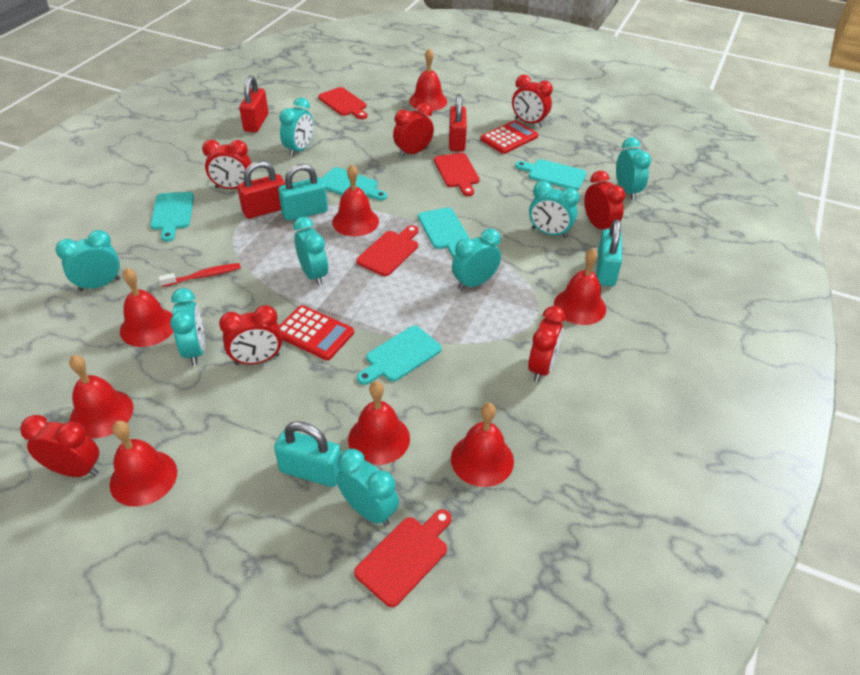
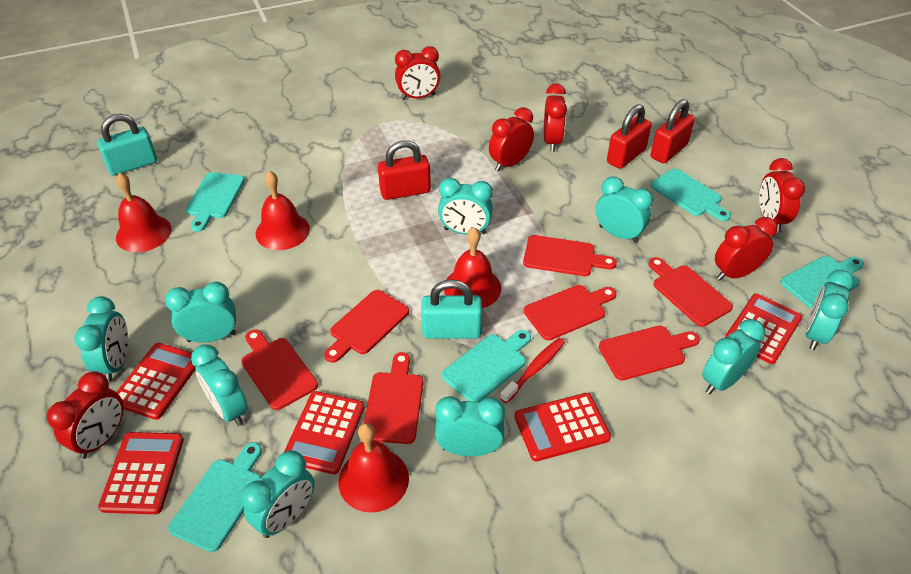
red bell: [69,355,134,439] [110,421,177,507] [120,268,174,347] [332,164,379,236] [348,381,410,465] [409,48,447,111] [451,403,514,487] [554,248,606,325] = 8 -> [116,173,171,252] [256,171,310,250] [338,423,409,513] [444,227,501,308] = 4
red calculator: [279,305,354,360] [480,120,538,154] = 2 -> [98,432,184,514] [117,343,196,420] [284,391,365,474] [514,393,611,461] [725,294,802,364] = 5
red clock: [20,415,99,477] [202,140,252,189] [219,305,282,365] [393,103,434,157] [512,75,553,127] [528,306,566,382] [584,171,626,230] = 7 -> [47,371,124,459] [395,46,440,100] [489,107,534,171] [544,83,567,152] [715,217,777,280] [759,158,805,232] = 6
red cutting board: [318,87,368,119] [354,509,452,607] [356,225,419,276] [434,153,480,196] = 4 -> [241,329,318,410] [324,290,409,363] [364,352,423,444] [523,235,617,276] [524,285,616,340] [599,326,700,381] [649,257,733,327] = 7
turquoise clock: [56,230,120,292] [170,288,205,366] [279,98,314,157] [293,217,328,286] [337,449,399,526] [452,229,501,290] [529,181,580,238] [616,137,651,200] = 8 -> [74,296,128,382] [165,282,236,343] [191,344,248,426] [241,450,315,538] [435,396,505,456] [438,178,493,234] [596,177,653,243] [702,319,765,394] [805,270,854,350] = 9
turquoise padlock: [274,421,341,487] [278,164,328,221] [596,219,622,286] = 3 -> [97,114,157,176] [421,279,482,339] = 2

